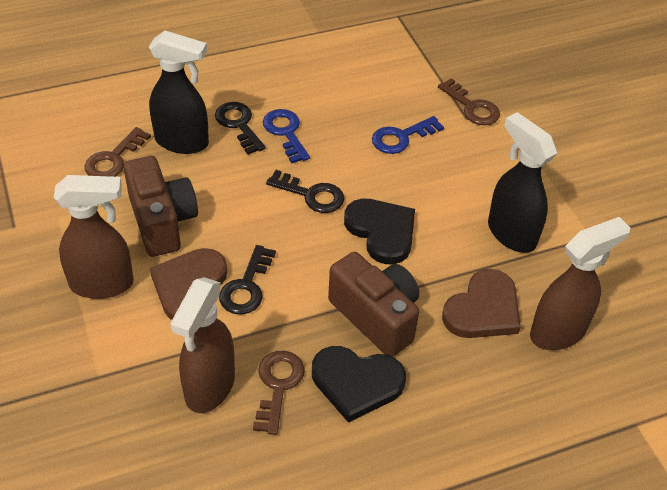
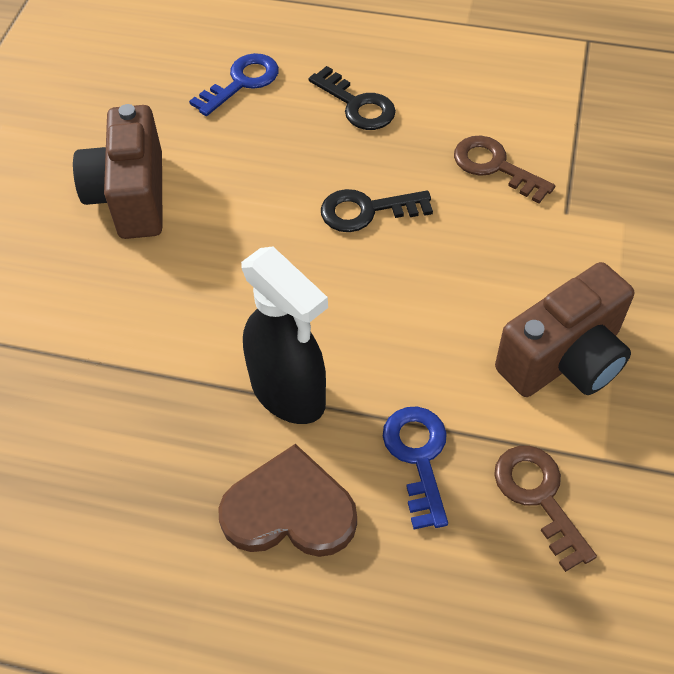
black heart: [312,346,406,423] [344,199,415,264] = 2 -> none = 0
black key: [215,102,266,155] [219,245,276,315] [266,170,344,213] = 3 -> [309,66,396,130] [321,189,433,232] = 2
black spray bottle: [149,30,209,154] [488,112,557,253] = 2 -> [241,247,328,424] = 1
brown heart: [150,248,227,320] [442,269,521,338] = 2 -> [218,444,357,557] = 1
brown key: [85,127,151,177] [253,351,305,435] [438,78,500,125] = 3 -> [454,135,555,204] [494,446,597,572] = 2
brown spray bottle: [54,175,134,299] [170,277,235,413] [530,217,630,350] = 3 -> none = 0

